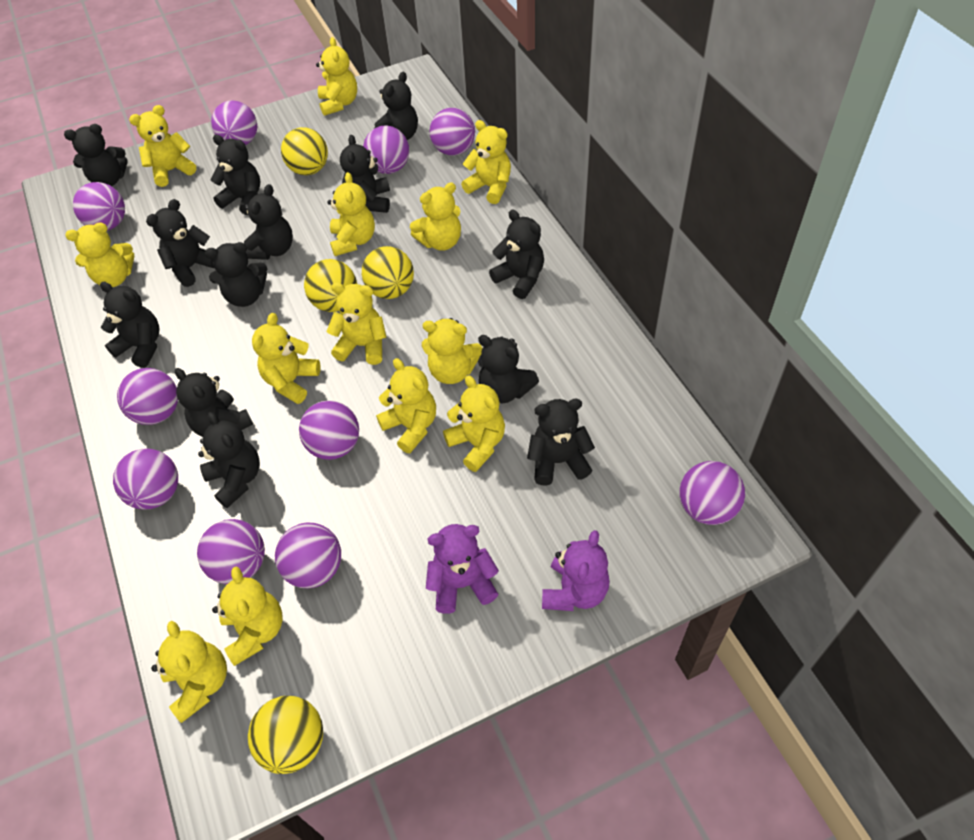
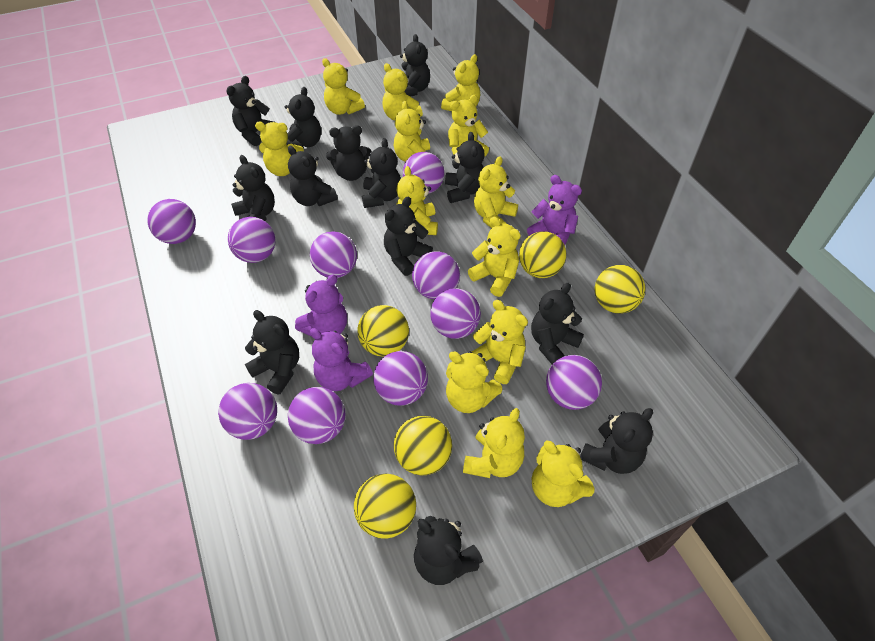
purple teddy bear: [426,524,499,614] [542,530,610,611] = 2 -> [295,274,347,337] [310,328,373,391] [527,175,582,245] = 3
yellow ball: [248,696,323,774] [281,127,328,175] [304,259,357,312] [362,246,414,299] = 4 -> [354,474,416,539] [357,305,409,357] [394,416,452,475] [519,231,566,278] [595,265,645,314] = 5

